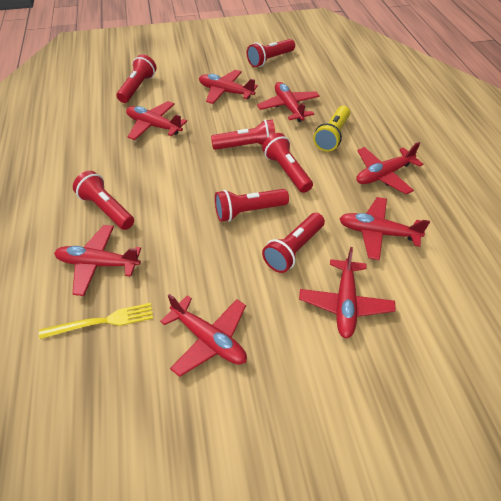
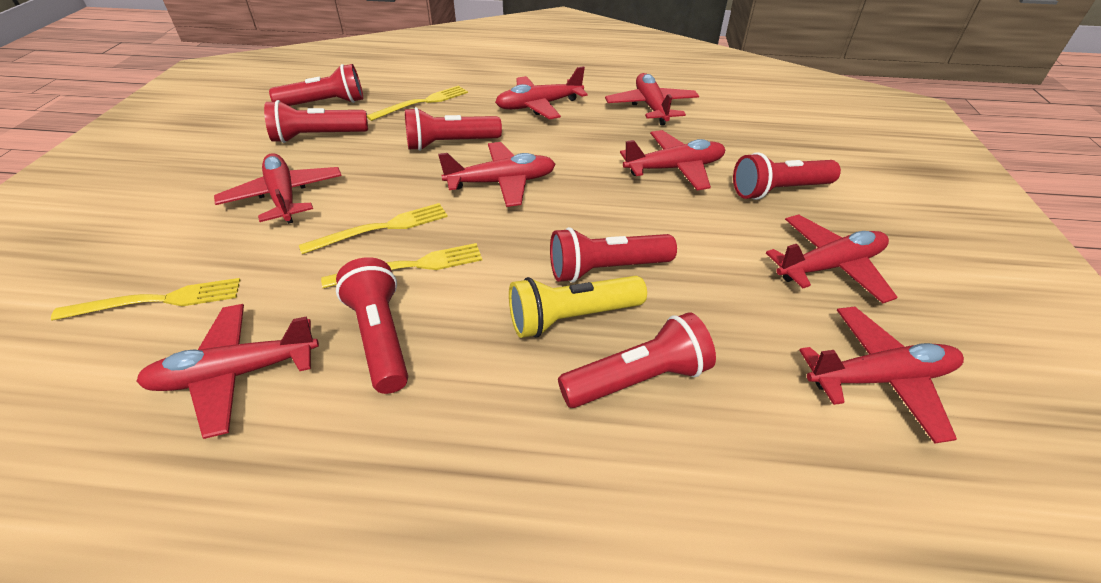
yellow fork: [39,303,153,339] = 1 -> [51,278,240,321] [299,203,448,254] [321,243,482,288] [367,86,468,121] = 4

